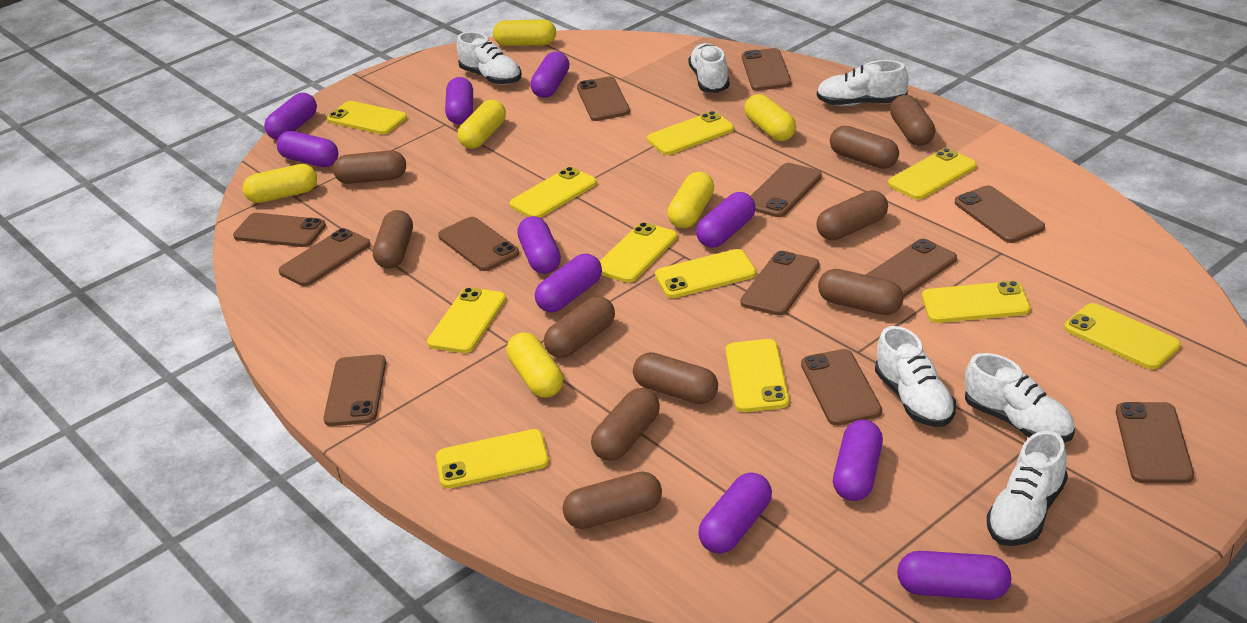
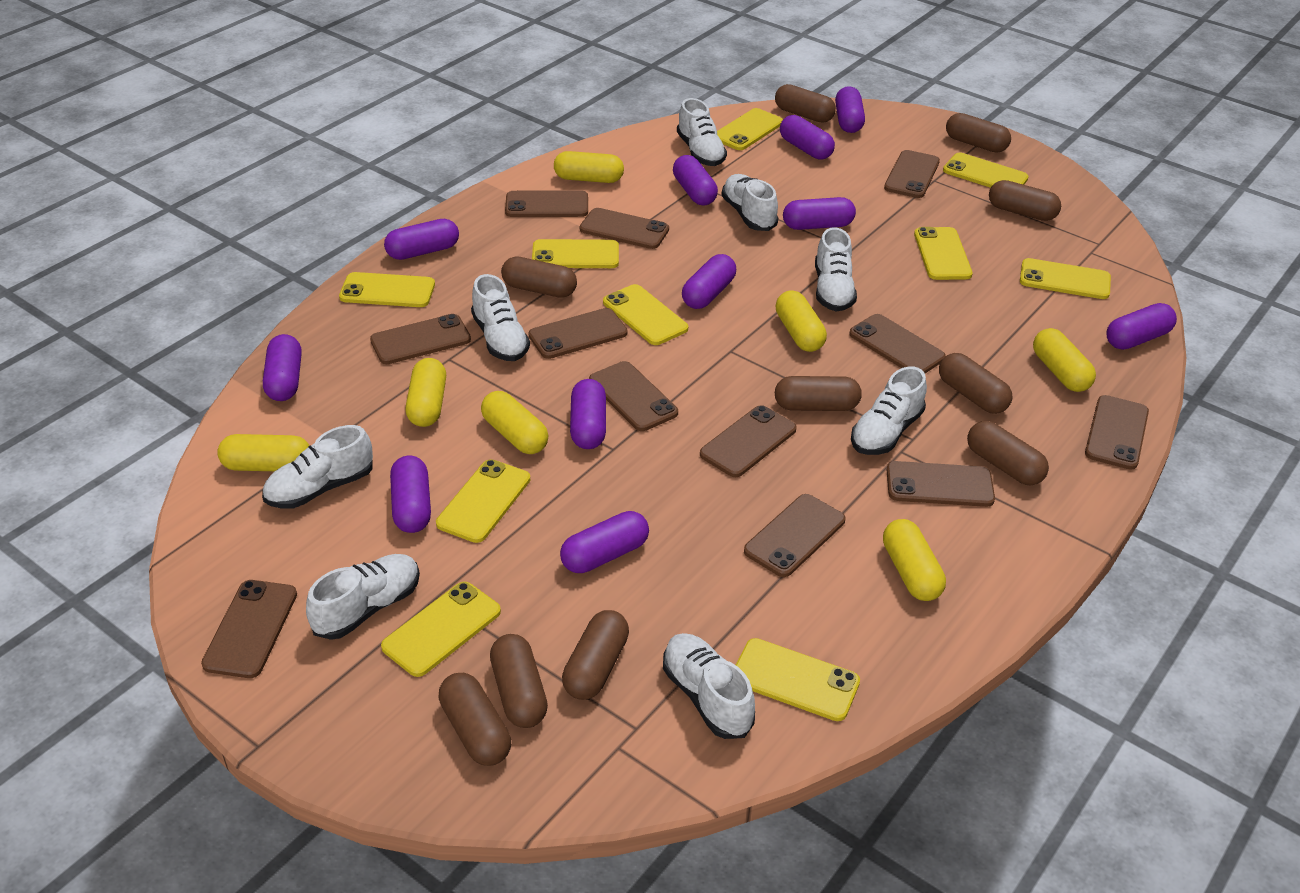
purple capsule: [264,93,317,140] [277,131,338,167] [445,77,473,124] [517,216,561,274] [530,51,569,98] [535,254,602,312] [696,192,756,248] [698,473,772,553] [833,420,883,501] [897,551,1011,600] = 10 -> [263,334,302,401] [384,219,459,260] [390,456,431,533] [560,511,649,573] [570,379,606,449] [673,155,718,205] [682,254,736,309] [780,115,835,160] [783,197,856,230] [835,86,865,133] [1106,303,1177,350] = 11
white shoe: [457,32,522,85] [688,43,730,93] [817,60,908,106] [875,326,956,427] [965,353,1075,443] [987,431,1068,546] = 6 -> [262,425,373,509] [306,554,420,640] [471,274,530,361] [663,633,755,739] [677,98,727,166] [722,174,778,231] [815,227,857,312] [851,367,927,455] = 8
yellow capsule: [243,164,317,203] [458,100,506,149] [493,19,556,46] [506,332,563,398] [668,172,714,228] [744,94,796,141] = 6 -> [217,434,309,471] [406,358,446,427] [481,391,548,454] [554,151,624,183] [776,290,827,352] [883,519,946,601] [1033,328,1096,392] = 7
yellow phone: [327,101,407,134] [427,287,506,353] [436,429,549,489] [509,167,597,218] [600,222,677,283] [647,111,734,155] [655,249,756,298] [726,339,789,412] [888,148,977,200] [922,281,1030,323] [1064,303,1181,369] = 11 -> [339,272,435,307] [381,582,501,677] [436,459,530,543] [532,239,619,268] [603,284,688,345] [717,108,783,150] [736,638,860,721] [914,227,973,280] [943,153,1029,188] [1020,258,1111,299] = 10

